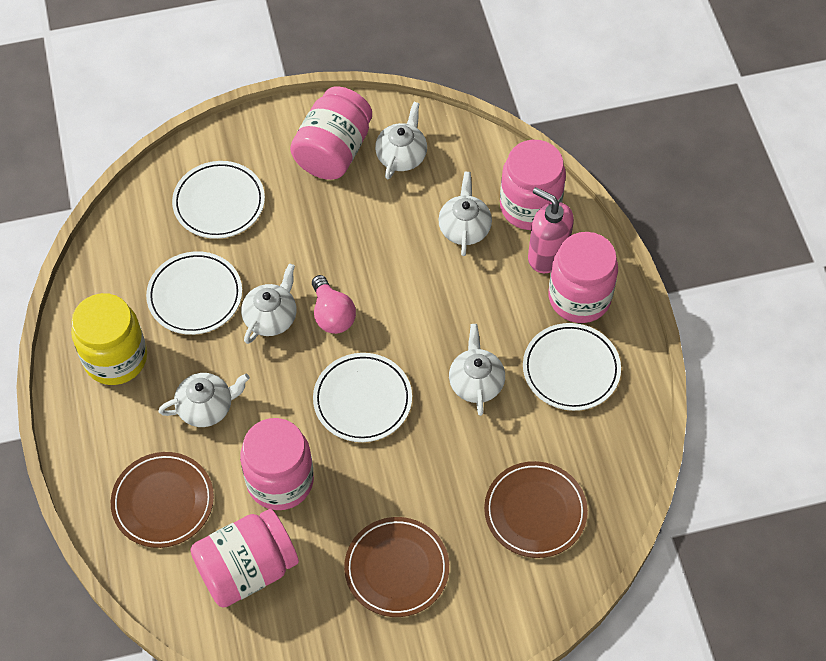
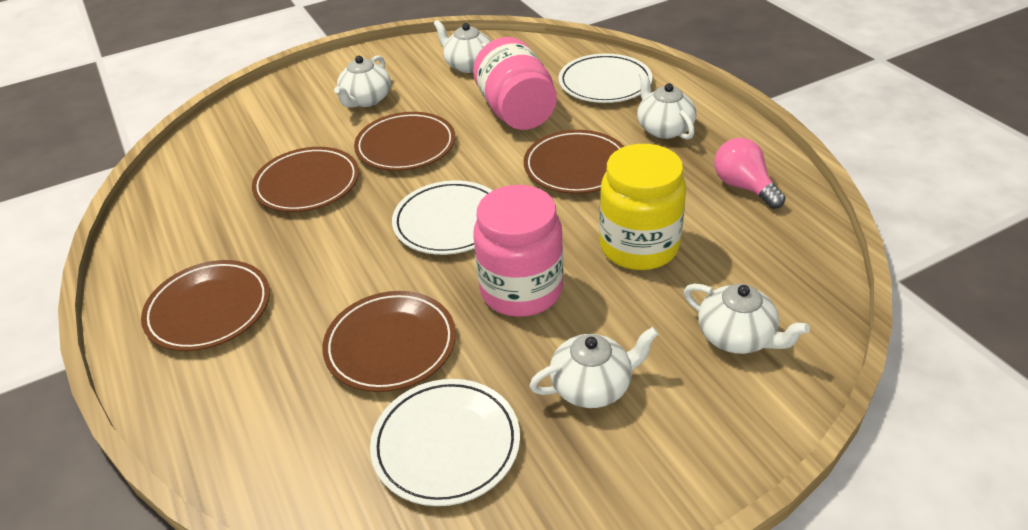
brown plate: [111,452,214,548] [344,517,449,617] [484,461,588,558] = 3 -> [141,260,270,351] [252,147,359,212] [322,291,456,392] [354,112,455,171] [523,130,625,194] = 5
pink jar: [190,509,299,608] [240,418,314,510] [290,86,372,180] [500,140,566,230] [548,232,618,323] = 5 -> [473,37,557,130] [473,185,563,317] = 2
pink soap dispenser: [528,187,574,273] = 1 -> none = 0
white plate: [146,251,242,335] [172,161,265,239] [313,353,412,442] [523,323,621,411] = 4 -> [370,379,520,506] [392,180,493,255] [559,53,652,103] = 3

